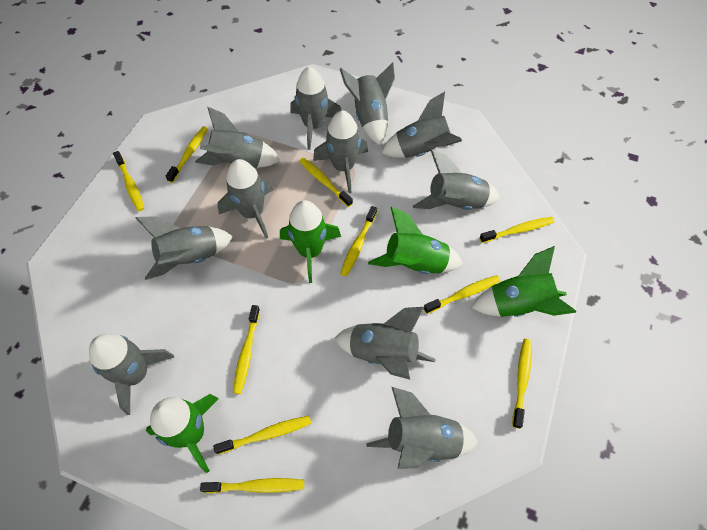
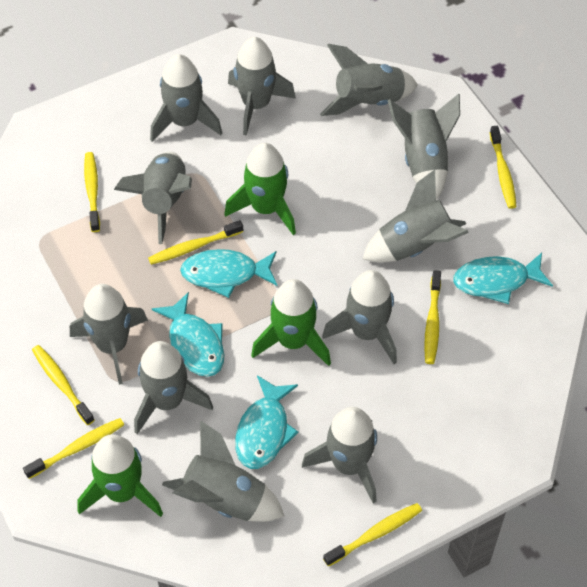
green rocket: [146,394,219,473] [280,200,341,283] [368,207,463,274] [471,246,576,317] = 4 -> [77,434,163,517] [224,143,296,235] [251,279,331,366] = 3
turquoise fish: none = 0 -> [152,292,224,377] [180,249,277,298] [235,375,298,469] [453,253,553,304] = 4
yellow toothbrush: [113,151,144,211] [165,126,208,183] [200,478,304,493] [213,416,312,455] [233,305,260,394] [300,157,353,207] [340,206,377,276] [424,275,500,314] [479,217,555,243] [512,339,532,429] = 10 -> [23,418,124,479] [32,345,95,425] [84,152,100,232] [148,220,243,265] [323,503,422,567] [424,270,441,364] [490,126,517,209] = 7

